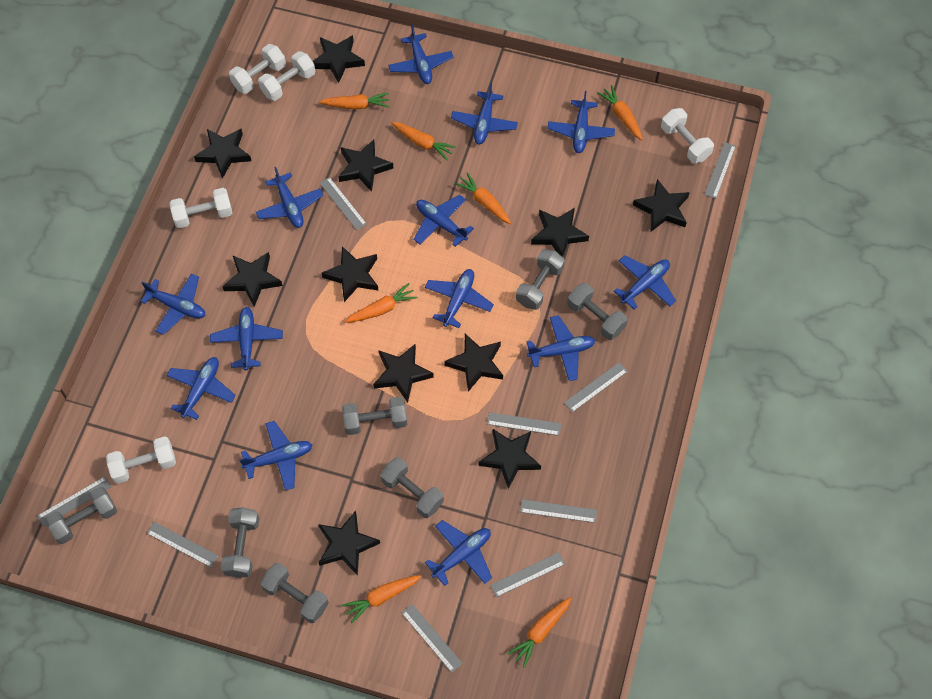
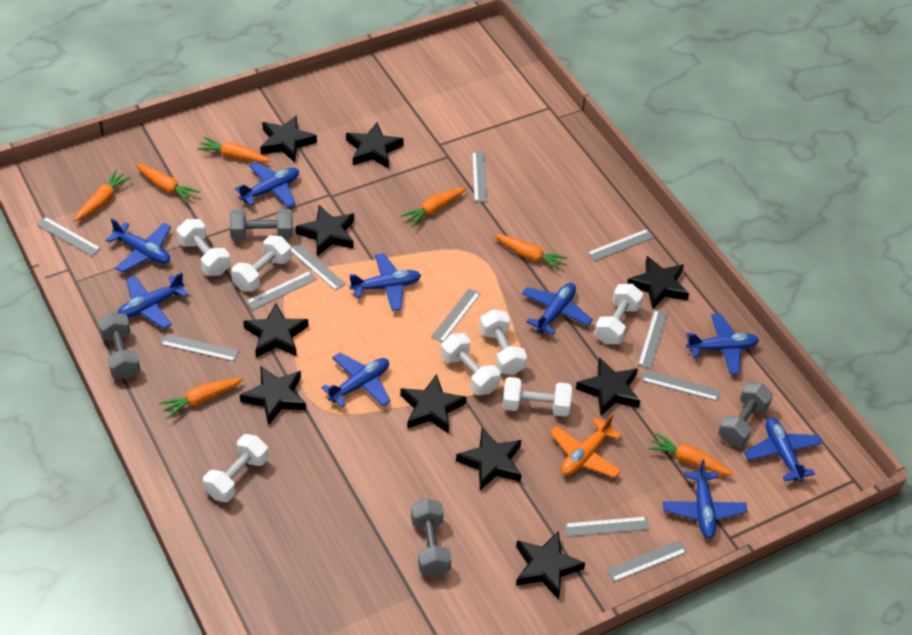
black star: [194,129,251,179] [222,252,283,307] [312,35,365,83] [318,511,380,576] [322,246,379,302] [338,140,393,192] [373,344,434,402] [444,333,503,392] [478,429,541,489] [531,208,589,257] [633,179,690,232] = 11 -> [240,366,306,426] [243,303,309,357] [260,115,317,162] [296,205,354,256] [346,122,404,169] [400,374,467,434] [456,428,522,490] [516,531,585,600] [576,357,640,416] [627,256,689,309] = 10
blue plane: [140,274,206,335] [166,357,236,420] [210,307,283,370] [239,421,312,491] [256,167,323,228] [388,25,454,84] [414,195,474,247] [425,269,494,328] [425,520,492,586] [451,83,518,144] [527,315,595,381] [547,91,615,153] [614,255,676,310] = 13 -> [106,219,171,273] [118,272,188,329] [235,162,299,208] [321,353,391,408] [349,253,421,311] [522,283,593,335] [663,459,747,539] [686,313,759,375] [744,418,823,482] = 9
grey dumbbell: [45,487,117,544] [221,507,259,578] [260,563,329,623] [342,396,407,435] [380,457,444,518] [516,249,565,310] [567,283,628,340] = 7 -> [98,312,140,379] [230,209,293,240] [411,499,451,576] [718,382,773,446] = 4
grey ruler: [37,476,111,527] [147,522,218,567] [320,177,367,230] [402,604,463,673] [487,412,561,436] [490,552,565,597] [520,499,597,523] [564,362,628,412] [704,142,736,199] = 9 -> [36,217,101,256] [161,334,239,361] [246,271,317,310] [291,242,346,291] [431,288,480,343] [472,152,487,202] [565,516,649,537] [587,229,654,261] [606,540,687,582] [638,309,668,369] [642,370,720,401] = 11
orange plane: none = 0 -> [550,414,622,478] = 1
white dumbbell: [106,436,176,484] [170,188,232,228] [229,44,286,94] [258,51,315,101] [661,108,714,163] = 5 -> [177,219,230,276] [203,434,268,502] [231,235,291,292] [441,333,501,395] [479,309,527,375] [503,377,572,417] [594,284,643,344] = 7

